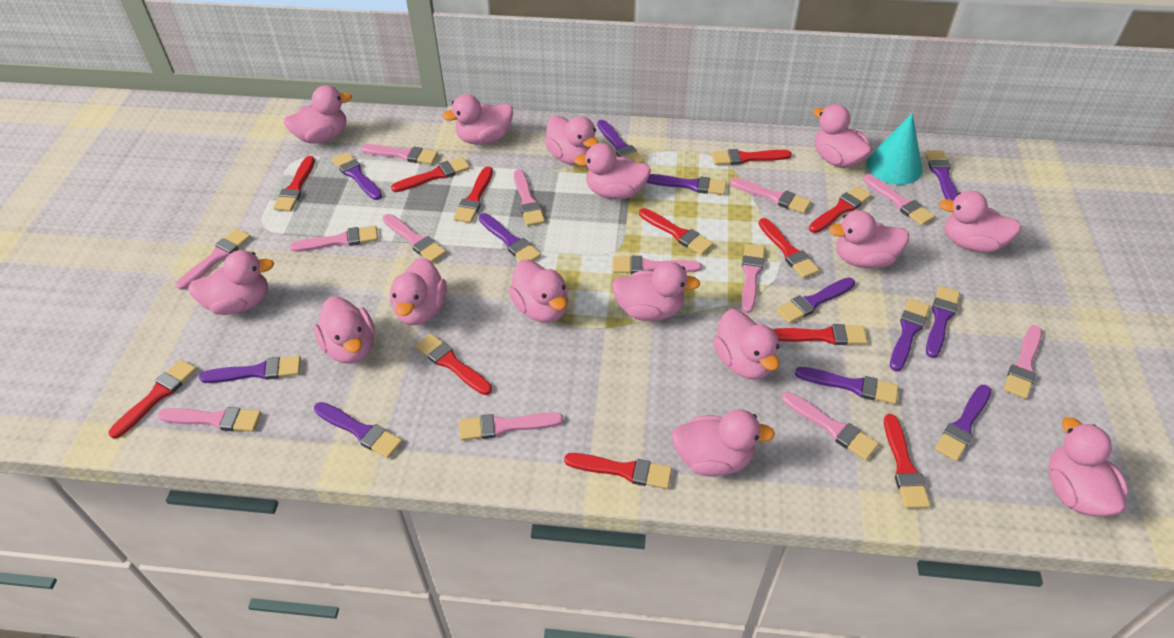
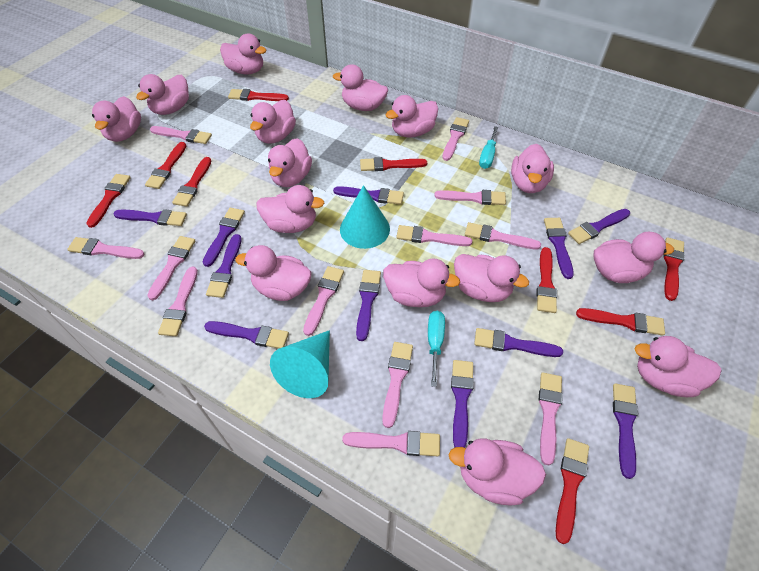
pink brush: [158,407,261,432] [176,229,251,290] [289,225,378,252] [361,144,438,164] [383,214,446,263] [459,412,563,441] [514,169,545,226] [612,256,702,274] [730,178,811,214] [741,244,765,313] [782,392,879,460] [863,174,935,226] [1004,325,1042,399] = 13 -> [67,237,145,259] [147,236,196,300] [150,126,212,144] [158,267,198,336] [303,266,344,336] [342,431,440,456] [382,342,413,428] [396,225,472,246] [434,190,506,205] [442,117,469,161] [465,222,541,250] [539,372,563,465] = 12
purple brush: [199,356,301,383] [314,402,402,458] [332,152,382,200] [479,213,541,261] [597,120,644,163] [646,174,727,195] [776,277,855,324] [795,367,898,404] [890,299,930,371] [925,150,958,201] [926,286,960,358] [935,385,991,461] = 12 -> [113,209,187,226] [203,208,245,267] [204,321,289,349] [206,234,242,298] [333,186,404,205] [356,270,381,341] [451,360,474,448] [474,328,563,357] [544,218,574,279] [568,209,630,244] [613,383,638,479] = 11
red brush: [109,359,197,439] [273,156,315,212] [391,157,470,192] [415,333,492,395] [453,166,493,223] [564,453,672,489] [639,208,713,255] [712,149,792,165] [759,218,819,278] [772,324,868,345] [809,186,871,233] [884,414,930,509] = 12 -> [86,174,131,228] [145,142,186,189] [172,157,211,207] [228,89,289,101] [360,157,427,171] [537,247,557,313] [556,438,589,544] [576,308,665,336] [663,237,685,301] = 9
turquoise cone: [867,113,922,185] = 1 -> [270,330,330,398] [340,185,390,249] = 2
turquoise screwdriver: none = 0 -> [428,311,445,387] [479,126,498,169] = 2

